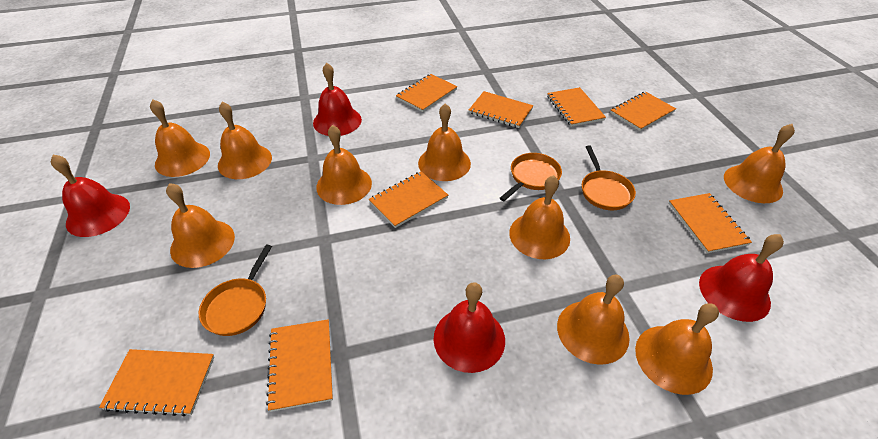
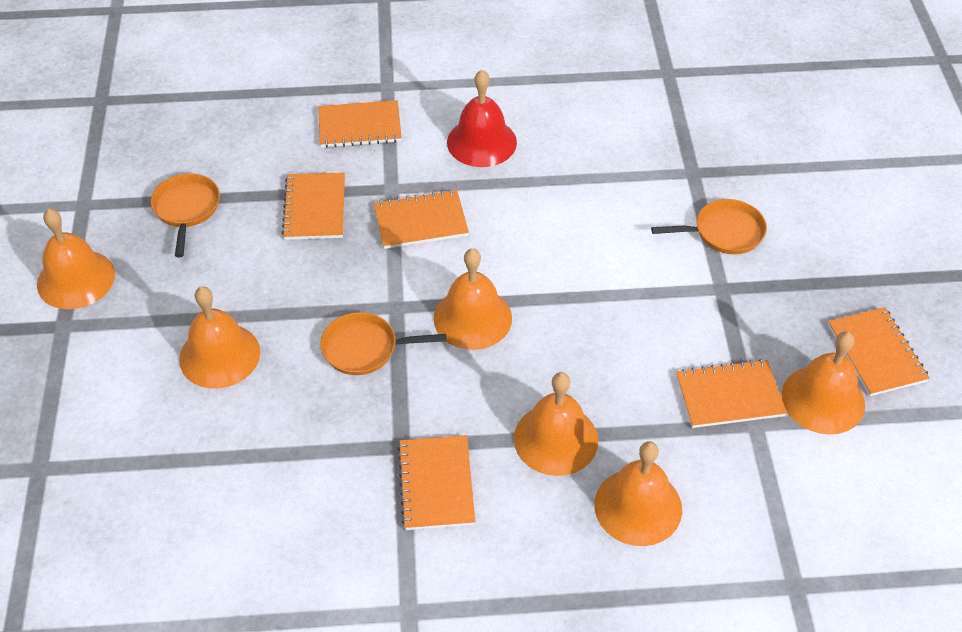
orange bell: [150,99,210,177] [166,183,235,268] [218,102,272,179] [316,125,372,205] [418,103,471,181] [509,175,570,259] [557,275,630,365] [635,303,719,395] [724,124,795,203] = 9 -> [37,208,115,309] [179,286,260,388] [434,248,512,350] [514,372,598,476] [594,441,682,546] [782,331,865,435] = 6
orange notebook: [99,349,215,416] [266,319,333,412] [369,171,448,228] [396,74,458,112] [469,91,533,128] [547,87,606,127] [610,92,676,131] [669,193,752,253] = 8 -> [281,172,345,240] [318,100,402,148] [374,190,469,249] [397,435,475,530] [676,359,787,428] [828,307,930,396] = 6
red bell: [51,154,130,237] [313,63,362,136] [434,282,505,373] [699,234,784,322] = 4 -> [447,70,517,167] = 1

